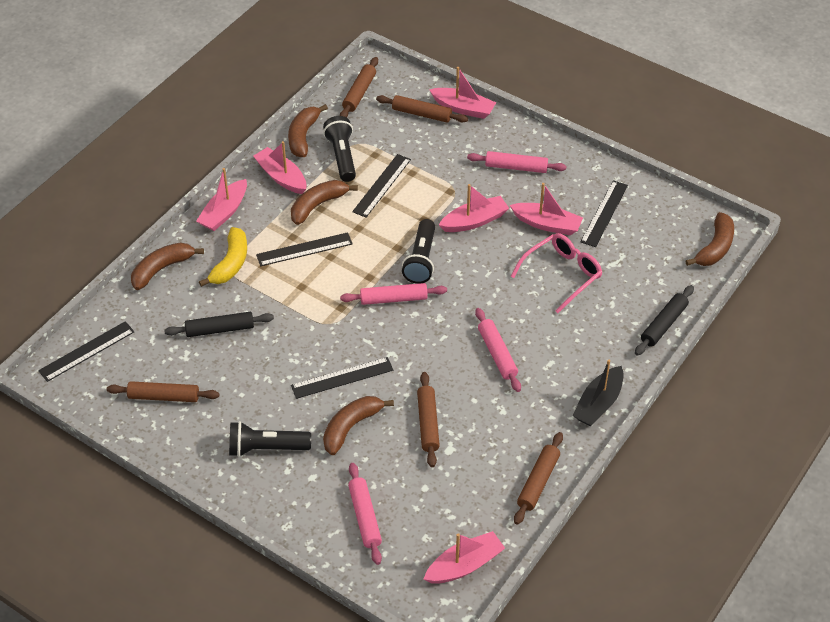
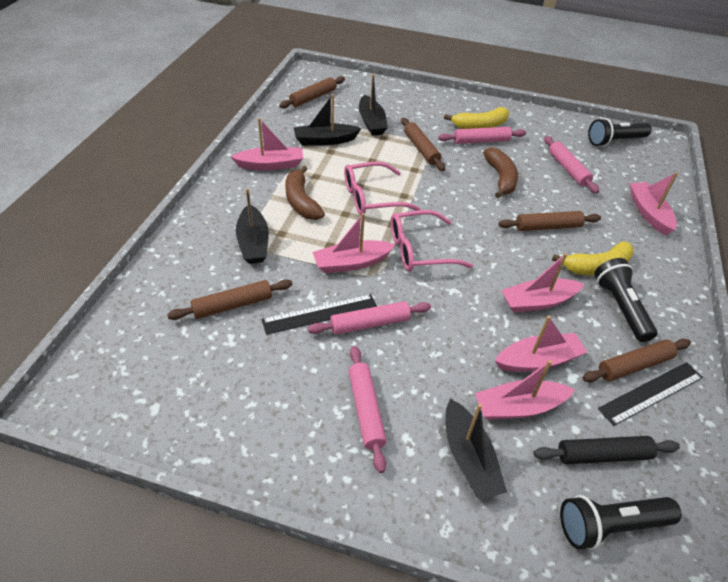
black boat: [572,360,624,426] = 1 -> [236,188,269,264] [294,94,362,145] [359,74,388,136] [446,399,507,500] = 4
black rolling pin: [164,312,274,337] [635,285,694,356] = 2 -> [534,436,680,464] = 1
black ruler: [38,321,134,382] [256,232,353,266] [291,357,393,399] [352,154,411,217] [581,180,628,247] = 5 -> [262,294,377,335] [598,362,703,426] = 2
brown banana: [131,243,204,290] [288,104,328,157] [291,180,358,225] [323,396,394,455] [685,212,734,266] = 5 -> [285,166,325,220] [483,147,518,198] = 2
pink glasses: [511,233,602,313] = 1 -> [344,162,421,215] [391,210,473,271] = 2
yellow banana: [199,227,247,287] = 1 -> [444,107,509,129] [552,241,634,275] = 2

